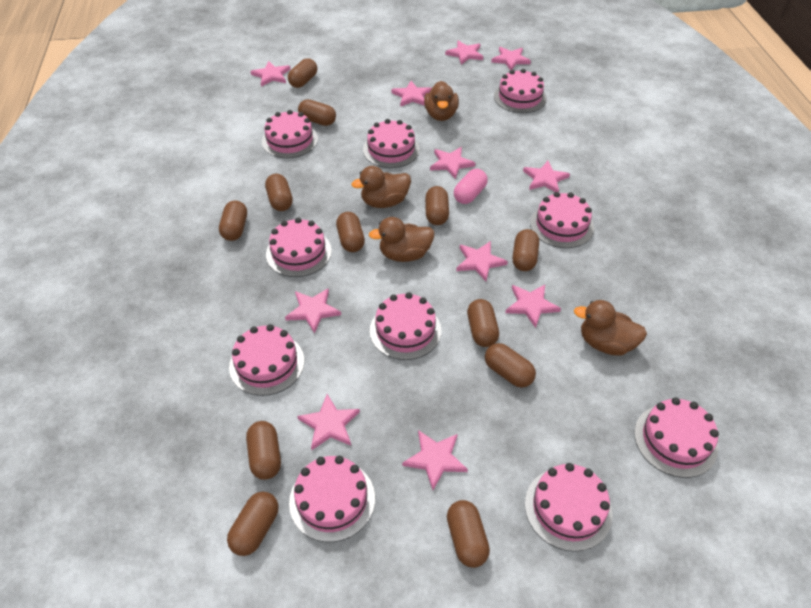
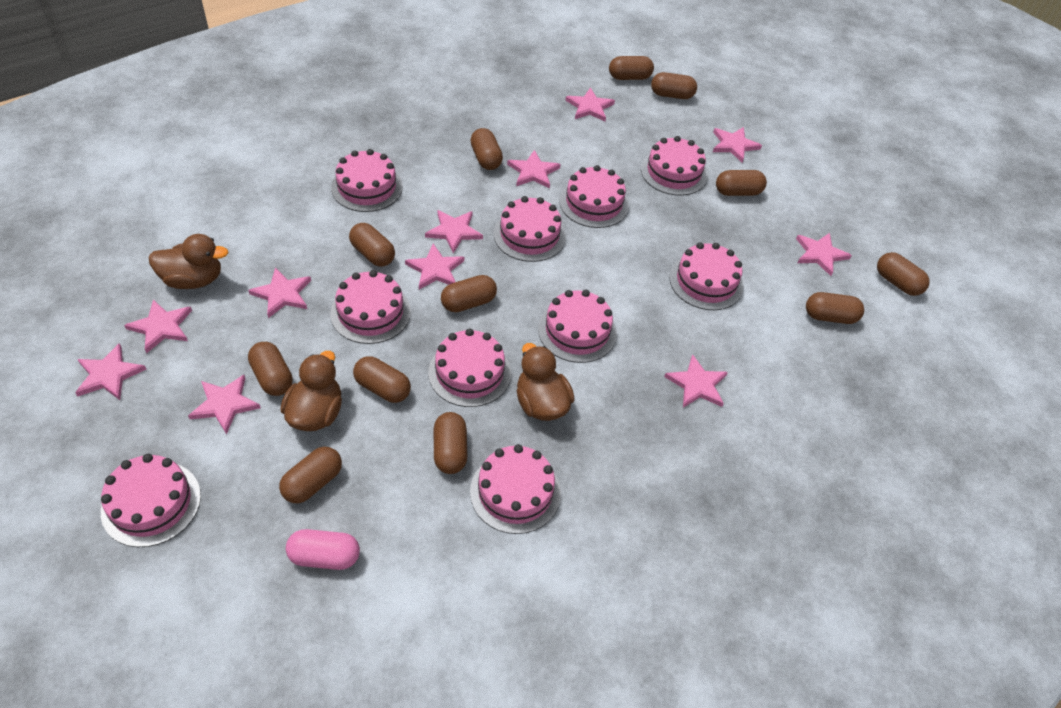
brown duck: [351,166,411,208] [369,217,434,262] [424,81,459,121] [574,300,647,356] = 4 -> [149,234,229,289] [280,351,342,431] [516,343,575,421] = 3

